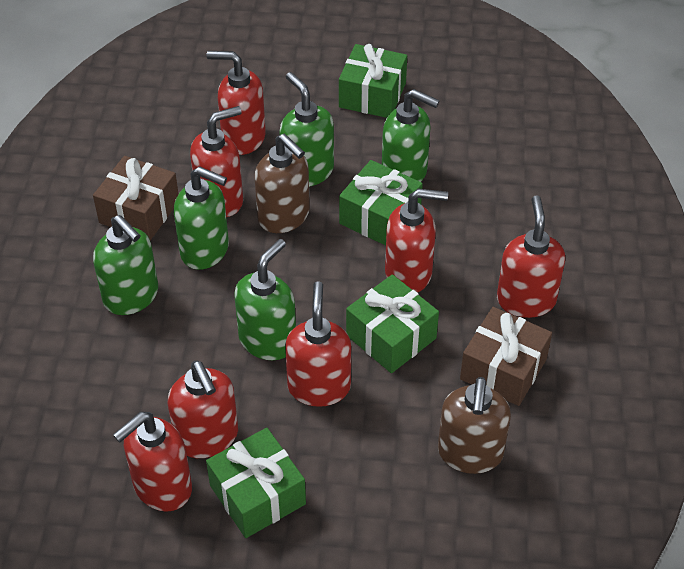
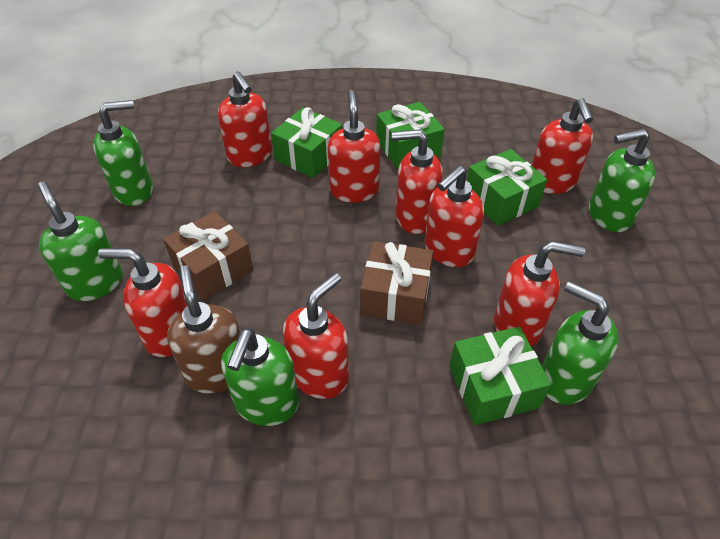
brown soap dispenser: [254,134,310,233] [438,377,511,474] = 2 -> [167,265,240,394] = 1
red soap dispenser: [113,412,192,512] [168,361,238,458] [190,106,243,217] [207,51,266,155] [285,281,351,407] [385,189,448,292] [497,195,565,318] = 7 -> [98,248,187,357] [218,71,272,167] [283,273,349,399] [328,90,381,203] [392,129,443,234] [425,166,484,267] [494,241,585,347] [532,98,593,194] = 8

